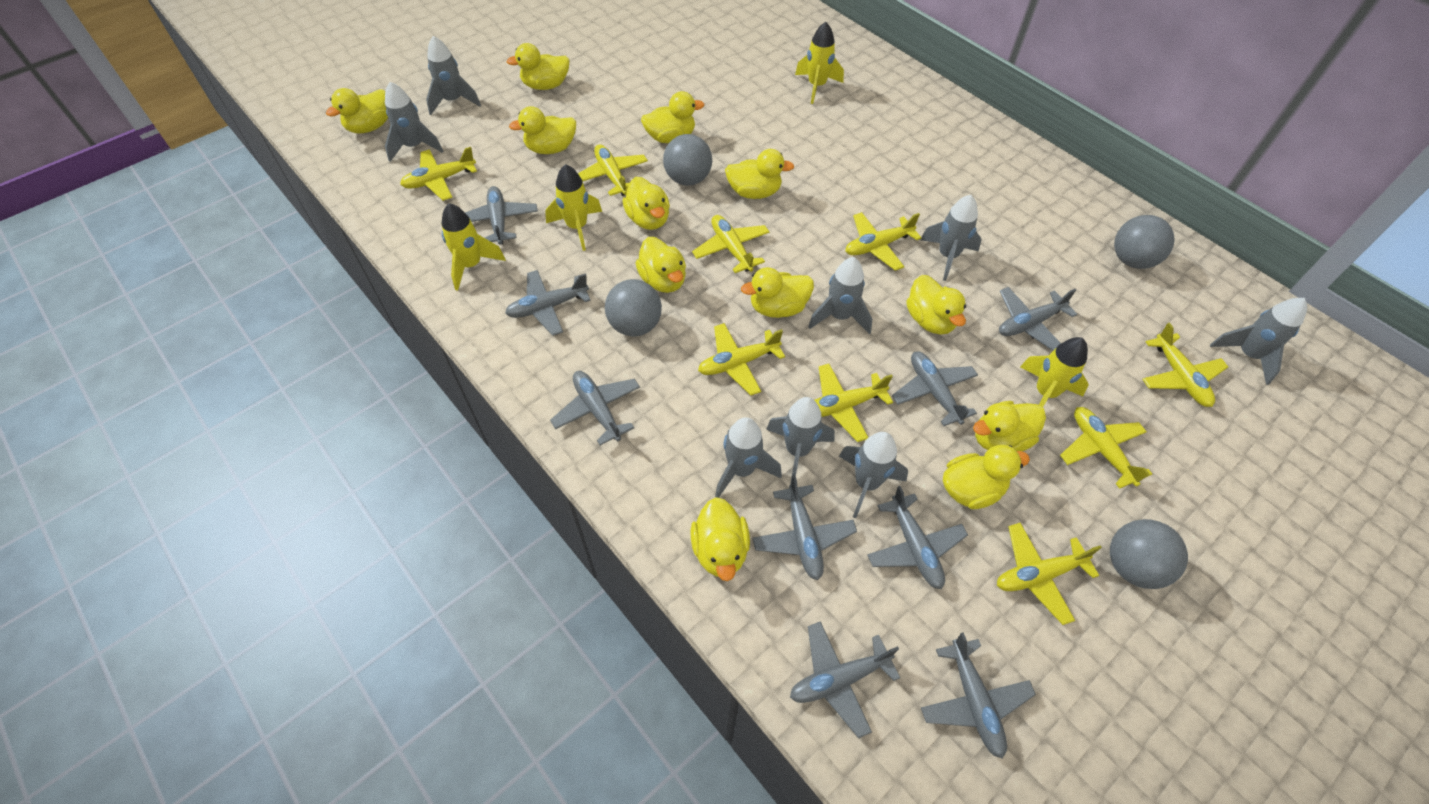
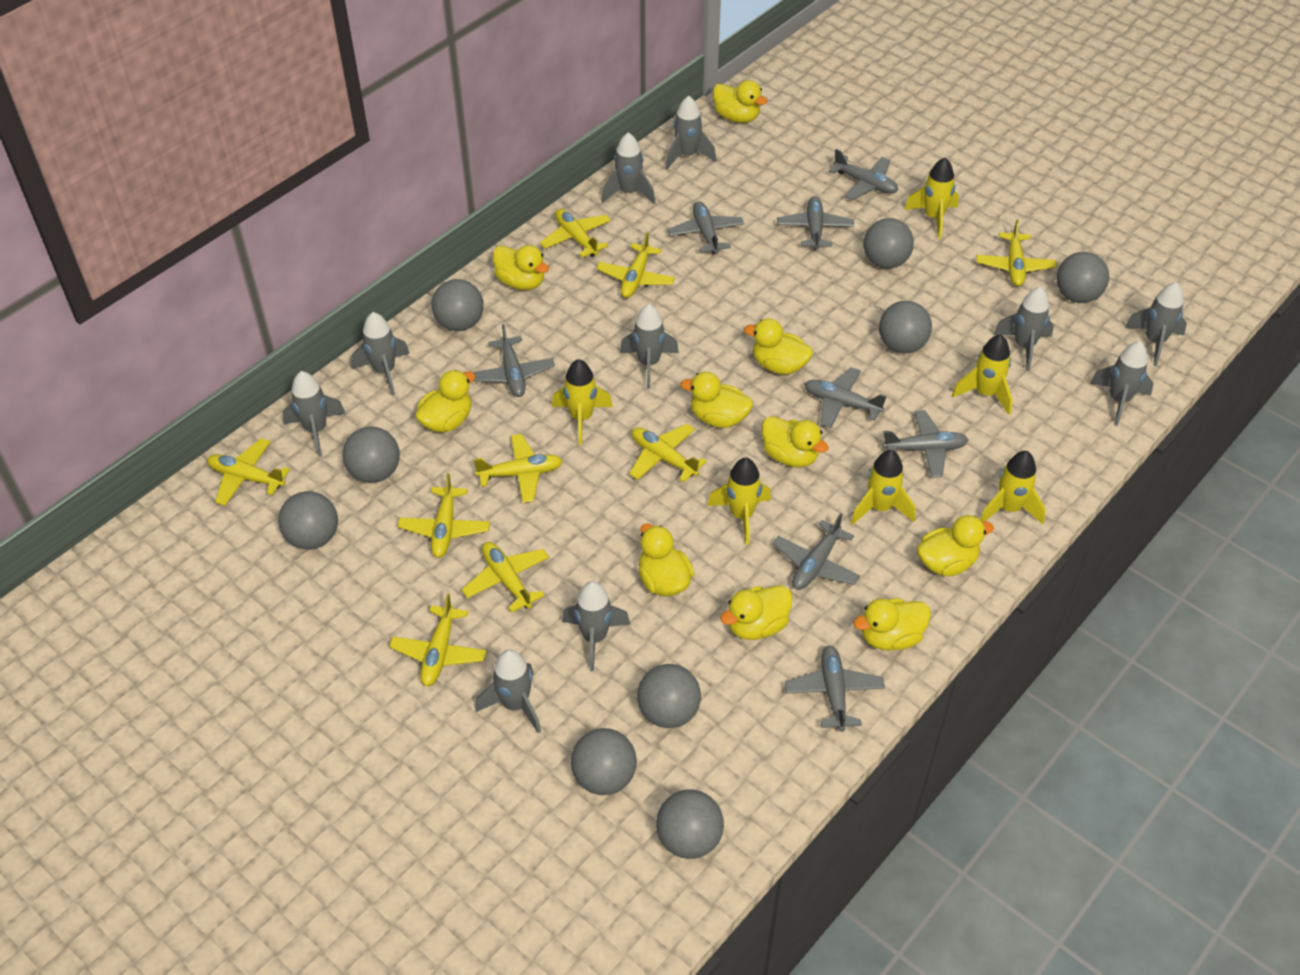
grey ball: [605,279,662,336] [663,134,712,186] [1110,519,1188,589] [1114,215,1175,269] = 4 -> [278,491,338,550] [342,427,400,483] [432,279,484,331] [571,728,637,795] [637,664,701,728] [656,789,724,859] [864,218,914,269] [879,301,932,353] [1056,252,1109,303] = 9
grey plane: [465,186,538,245] [505,270,591,336] [550,371,640,445] [753,475,857,580] [790,621,900,738] [868,486,968,589] [892,351,978,426] [921,632,1036,759] [999,287,1077,351] = 9 -> [473,324,555,397] [667,201,744,254] [773,513,860,590] [777,197,854,250] [785,646,885,732] [804,367,887,428] [829,149,898,200] [882,410,968,478] = 8
grey rocket: [385,82,443,162] [426,36,481,115] [715,417,782,498] [766,397,835,484] [808,257,872,334] [839,432,908,518] [920,195,982,281] [1210,298,1307,385] = 8 -> [283,371,345,456] [351,312,410,395] [475,649,541,733] [562,581,630,671] [601,132,655,204] [620,304,679,389] [665,96,716,170] [993,286,1054,371] [1089,341,1154,426] [1124,282,1187,366] = 10
yellow duck: [326,88,388,134] [506,43,570,90] [509,106,576,154] [623,177,670,230] [636,237,686,293] [641,91,704,143] [690,497,750,581] [725,149,794,199] [741,267,814,318] [907,275,966,334] [943,445,1030,509] [973,401,1046,451] = 12 -> [415,370,475,433] [493,245,549,290] [638,523,694,596] [680,372,753,428] [713,80,767,123] [720,585,792,640] [744,319,813,374] [762,416,829,467] [854,598,931,650] [917,515,994,576] = 10
yellow rocket: [442,203,506,291] [545,164,602,251] [795,22,844,104] [1020,337,1089,408] = 4 -> [552,359,613,445] [707,458,771,545] [851,450,915,525] [904,158,959,239] [952,334,1013,415] [980,451,1046,524] = 6

